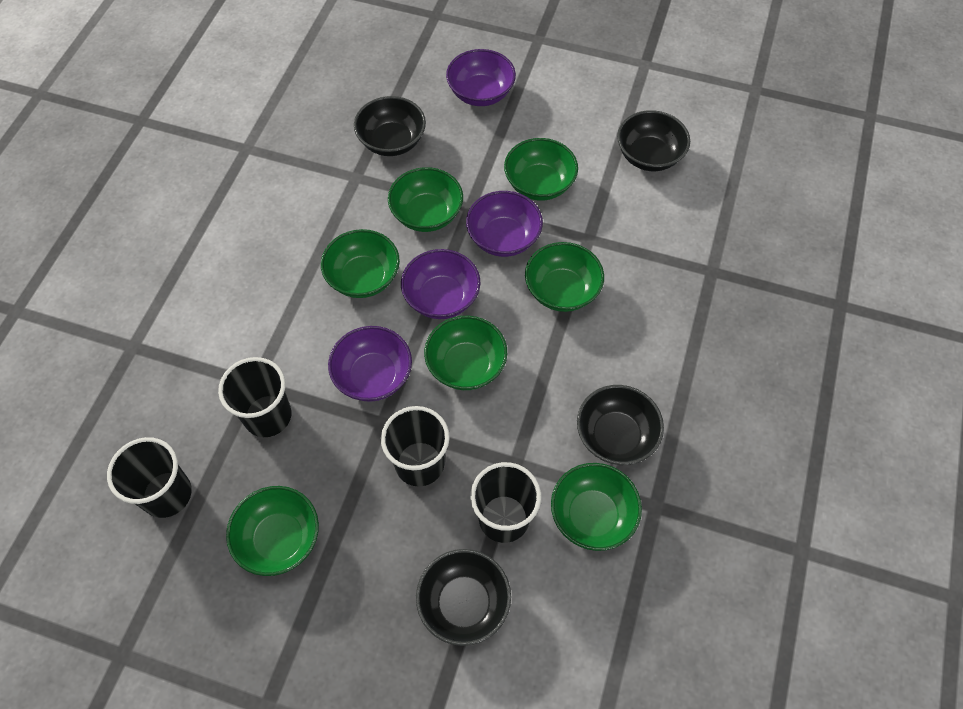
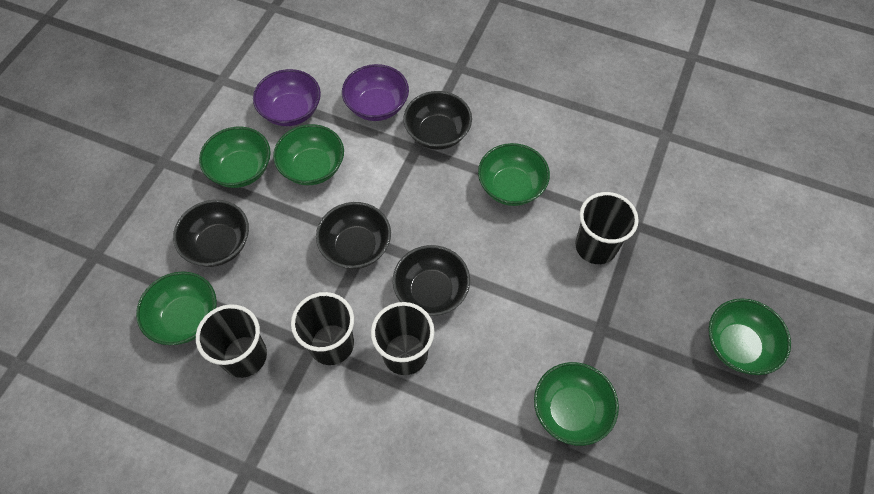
green bowl: [226,486,319,576] [321,229,400,298] [388,167,463,232] [424,316,507,390] [504,138,578,201] [525,242,604,312] [551,463,642,551] = 7 -> [136,271,217,345] [199,127,271,188] [273,124,344,185] [478,143,550,206] [534,362,619,446] [709,298,791,375] = 6
purple bowl: [328,326,412,402] [401,249,480,319] [446,49,516,106] [466,191,543,257] = 4 -> [253,69,321,126] [342,64,409,121] = 2

